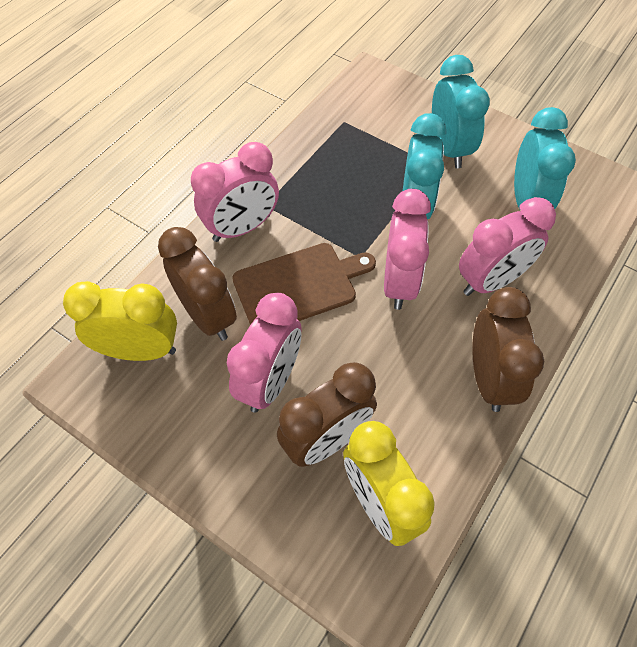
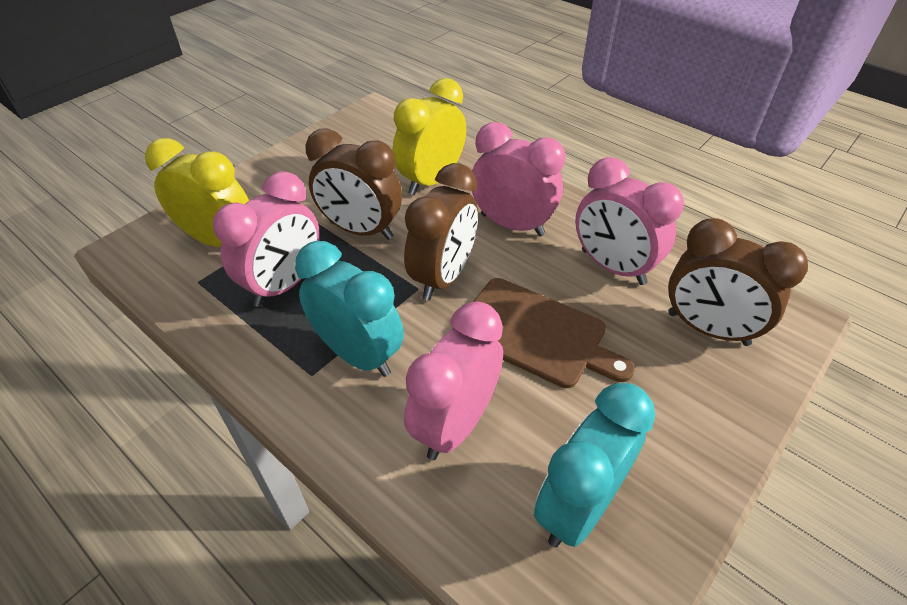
turquoise clock: [403,113,446,219] [432,55,490,168] [514,107,576,209] = 3 -> [295,241,404,377] [534,383,655,547] = 2

